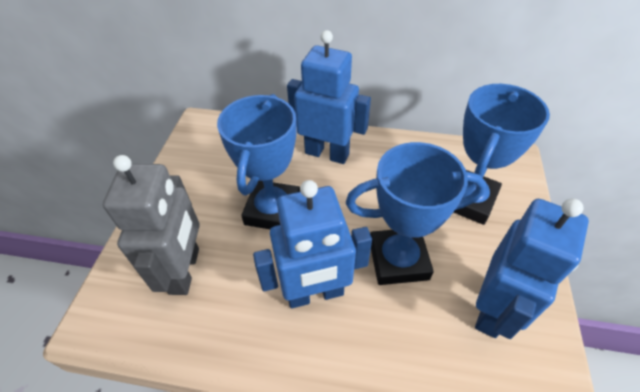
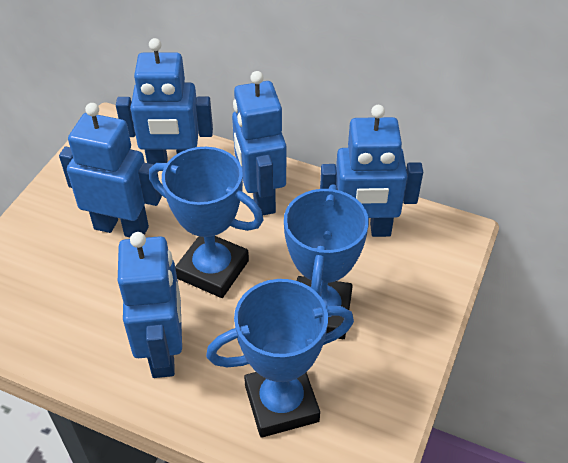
blue robot: [253,180,372,308] [287,30,371,164] [475,198,589,339] = 3 -> [59,103,162,237] [116,38,213,164] [118,232,182,378] [232,71,286,215] [320,105,423,237] = 5
grey robot: [103,155,200,295] = 1 -> none = 0

